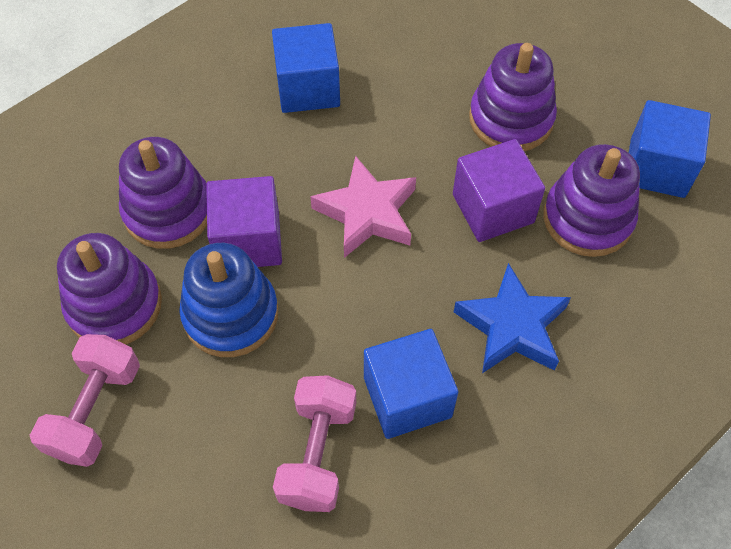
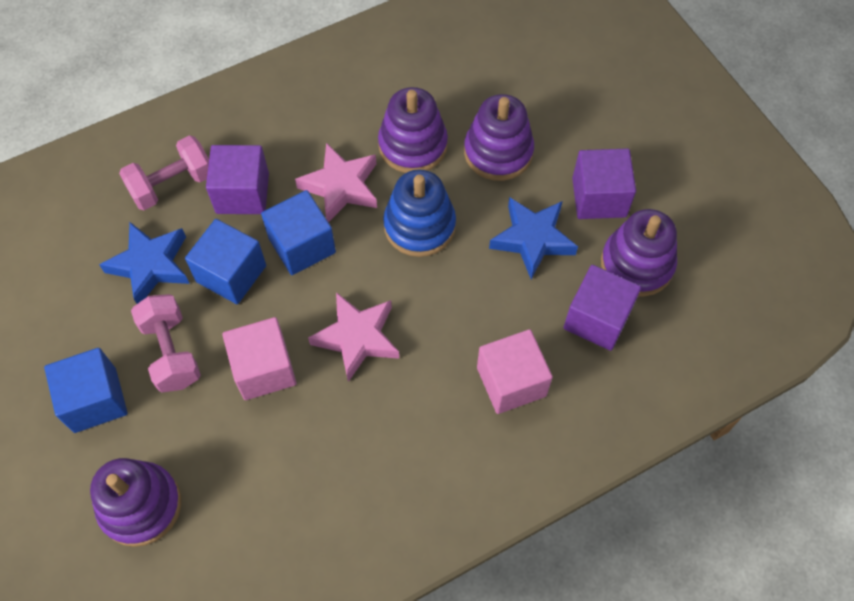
blue star: [454,263,571,373] = 1 -> [99,222,190,304] [489,197,578,279] = 2
pink cube: none = 0 -> [222,317,297,400] [477,329,553,414] = 2
pink star: [310,156,416,258] = 1 -> [295,143,377,222] [308,292,399,382] = 2
purple cube: [206,176,282,267] [453,139,545,242] = 2 -> [206,145,269,214] [563,265,641,351] [572,148,636,219] = 3

